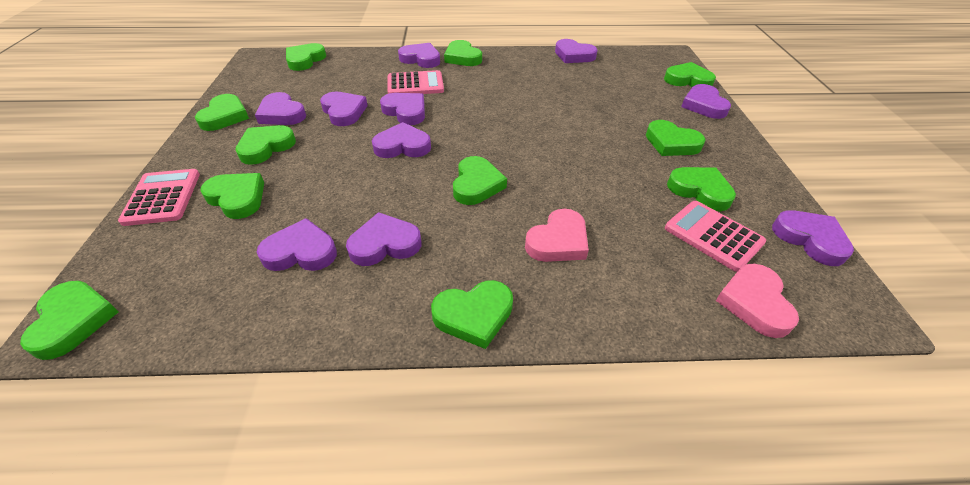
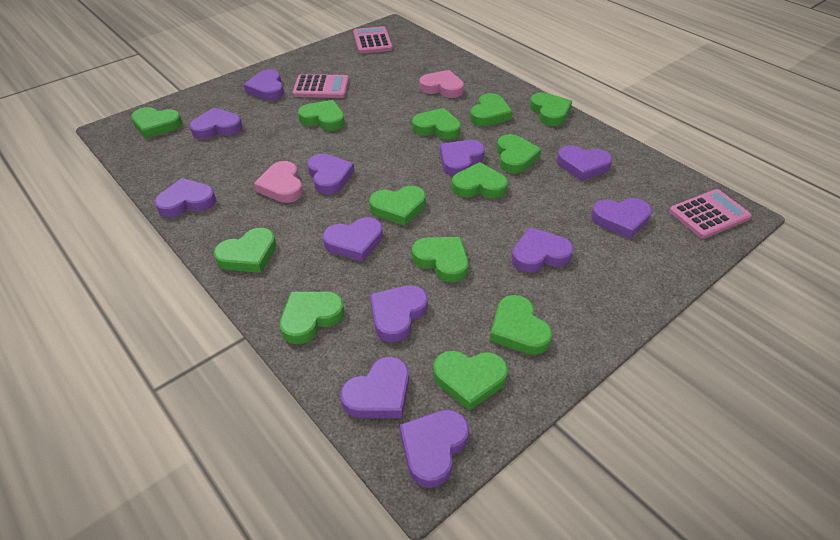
green heart: [20,281,119,360] [195,94,249,131] [200,173,264,219] [236,125,296,165] [286,43,326,71] [431,280,513,349] [444,40,482,66] [453,156,507,205] [646,120,706,156] [664,62,716,87] [667,167,736,211] = 11 -> [131,107,182,139] [214,228,276,273] [280,292,344,344] [298,100,345,131] [369,186,426,226] [412,108,461,140] [412,237,468,283] [433,351,508,411] [452,162,508,198] [470,93,513,126] [490,295,552,355] [497,134,542,173] [530,92,572,126] = 13
purple heart: [255,92,306,125] [257,218,337,271] [320,92,368,126] [346,212,421,266] [372,122,431,158] [380,93,425,125] [398,43,440,68] [555,39,598,63] [681,84,731,119] [772,210,854,266] = 10 -> [154,178,216,217] [189,108,242,139] [244,69,284,100] [307,154,354,194] [323,217,383,262] [340,357,409,418] [370,285,428,342] [400,410,469,488] [440,140,485,176] [511,227,573,273] [557,145,612,181] [591,198,652,239] = 12

